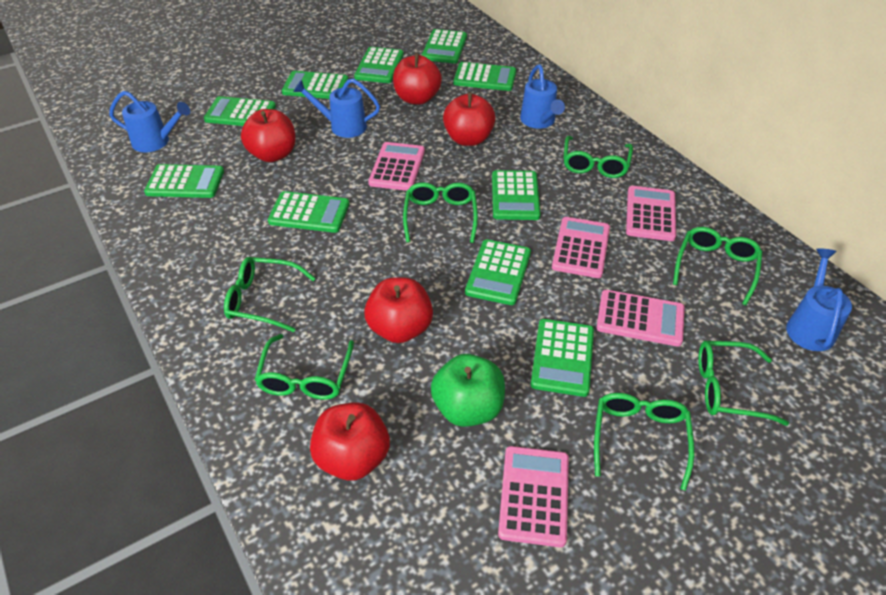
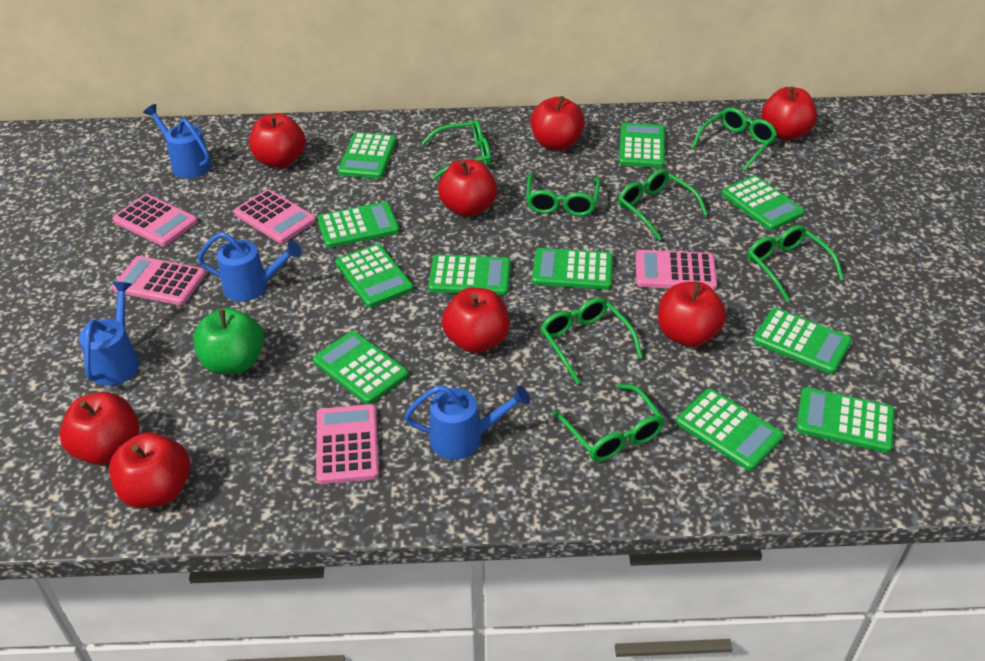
green calculator: [144,164,224,198] [204,96,276,126] [268,191,349,233] [282,71,348,99] [354,47,404,83] [422,29,467,64] [453,62,516,91] [465,239,531,305] [492,170,541,220] [531,319,594,397] = 10 -> [313,331,408,404] [317,202,400,248] [335,244,413,308] [338,132,397,179] [428,255,511,295] [532,248,613,290] [619,123,665,168] [676,389,783,471] [721,175,805,231] [753,308,852,374] [796,387,894,453] = 11
red apple: [241,109,296,162] [310,402,390,481] [364,277,433,343] [393,53,442,105] [443,92,495,146] = 5 -> [59,392,140,465] [109,432,190,508] [249,113,306,168] [438,159,497,217] [442,288,510,353] [530,96,585,151] [658,282,726,347] [761,86,817,140] = 8

